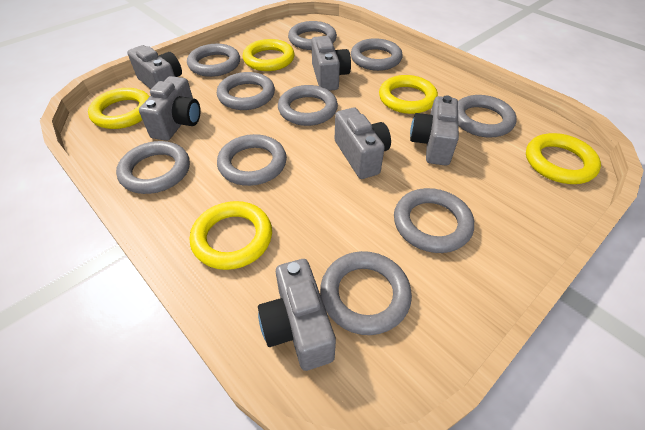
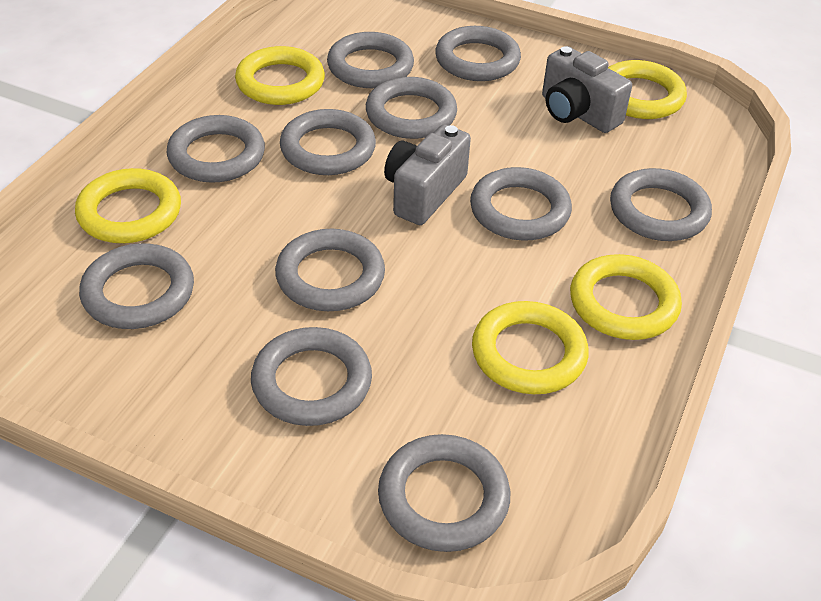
grey camera: [127,45,182,89] [139,76,201,141] [258,259,336,371] [312,36,351,91] [335,108,391,179] [410,95,459,166] = 6 -> [384,124,471,225] [542,46,632,133] = 2
grey ring: [116,141,190,194] [187,44,240,77] [217,72,275,110] [217,134,287,186] [278,85,338,126] [288,21,337,50] [320,251,412,335] [351,38,403,71] [394,188,474,253] [458,95,517,138] = 10 -> [79,243,194,329] [167,115,265,183] [251,327,372,426] [275,229,385,311] [280,109,376,175] [327,32,414,88] [366,77,457,139] [378,434,510,552] [435,26,521,81] [470,167,572,241] [610,168,712,241] = 11

